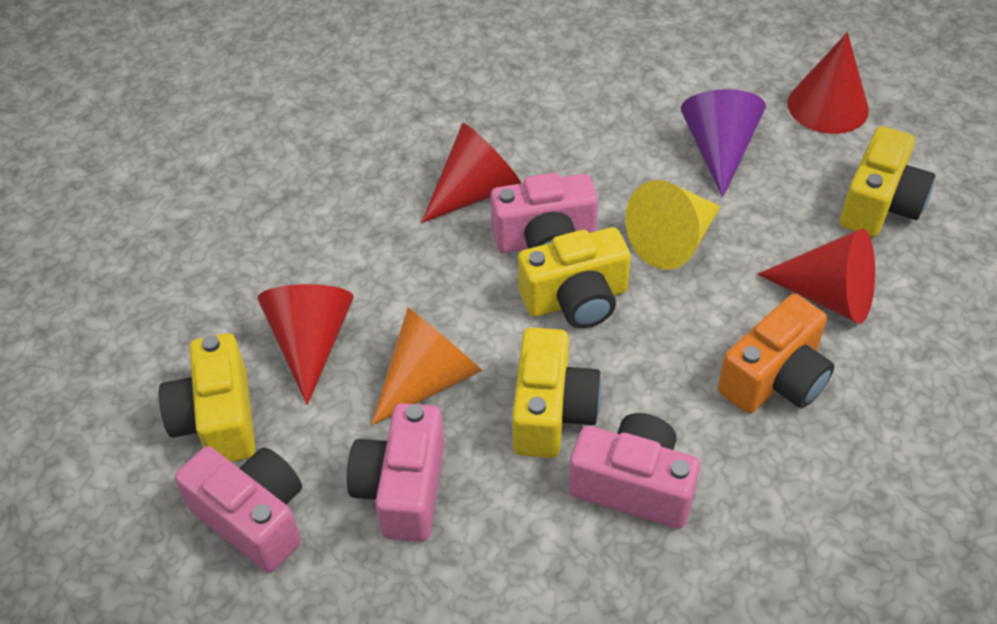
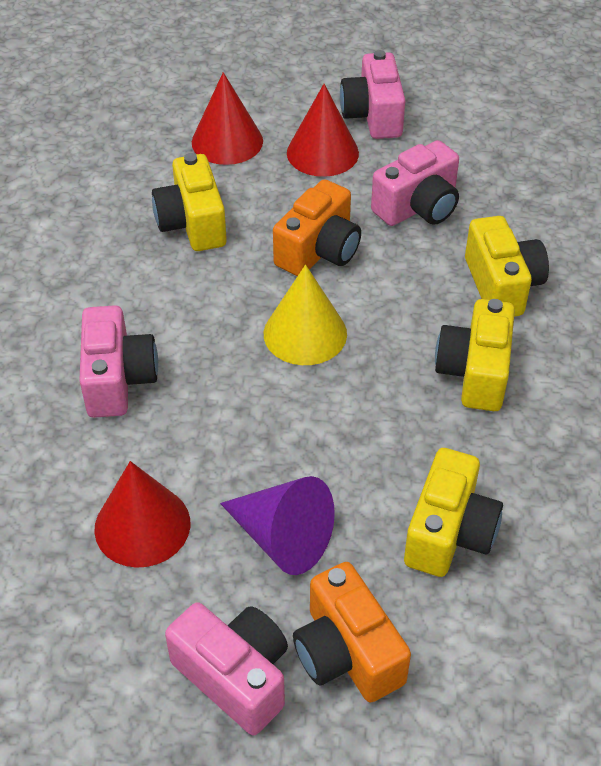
orange camera: [718,294,834,413] = 1 -> [273,179,361,276] [293,562,411,703] = 2
orange cone: [371,307,482,425] = 1 -> none = 0
red cone: [258,284,354,405] [421,123,521,223] [757,229,875,324] [788,32,869,134] = 4 -> [94,461,190,568] [192,72,263,165] [287,84,359,177] = 3

